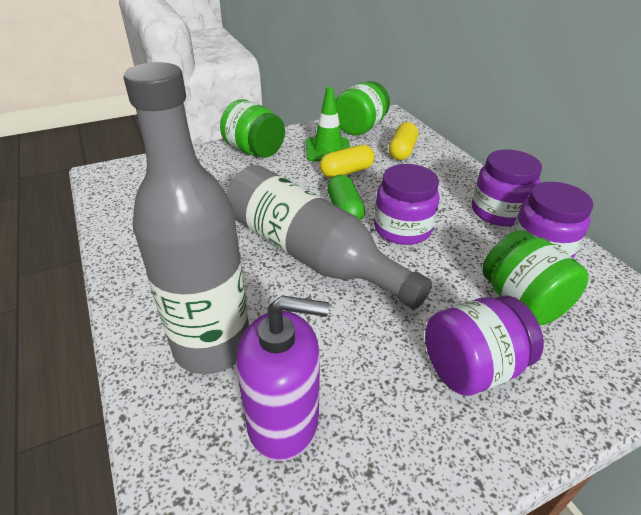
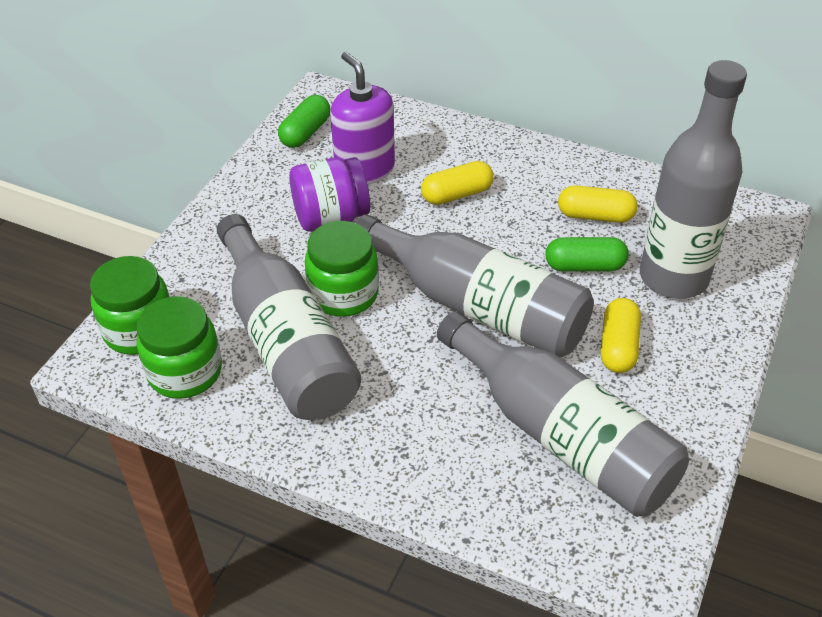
green capsule: [327,175,365,221] = 1 -> [278,95,331,148] [545,237,629,271] = 2
green traffic cone: [306,87,350,161] = 1 -> none = 0
grey bottle: [123,62,249,374] [226,165,432,309] = 2 -> [217,214,361,420] [356,214,594,357] [437,311,689,517] [640,60,747,299] = 4
purple jar: [374,164,439,245] [425,296,544,396] [472,149,542,226] [512,182,593,258] = 4 -> [289,157,370,232] = 1
yellow capsule: [320,145,375,178] [389,122,418,160] = 2 -> [421,161,494,205] [558,185,638,223] [601,298,641,373] = 3

